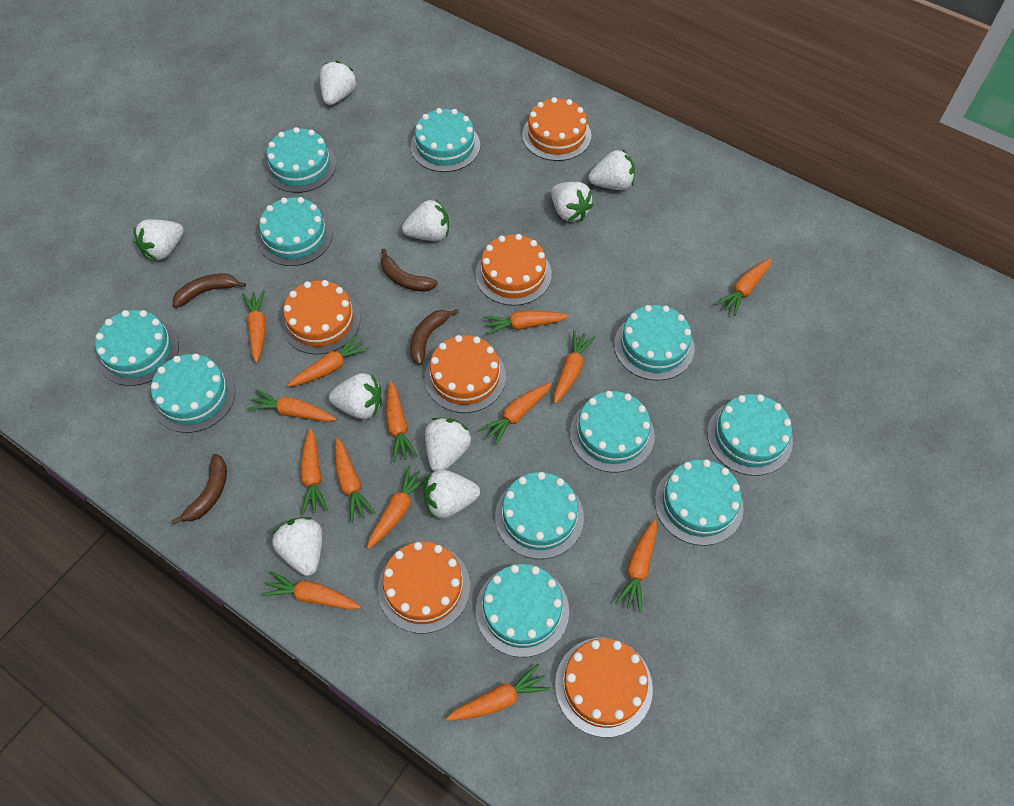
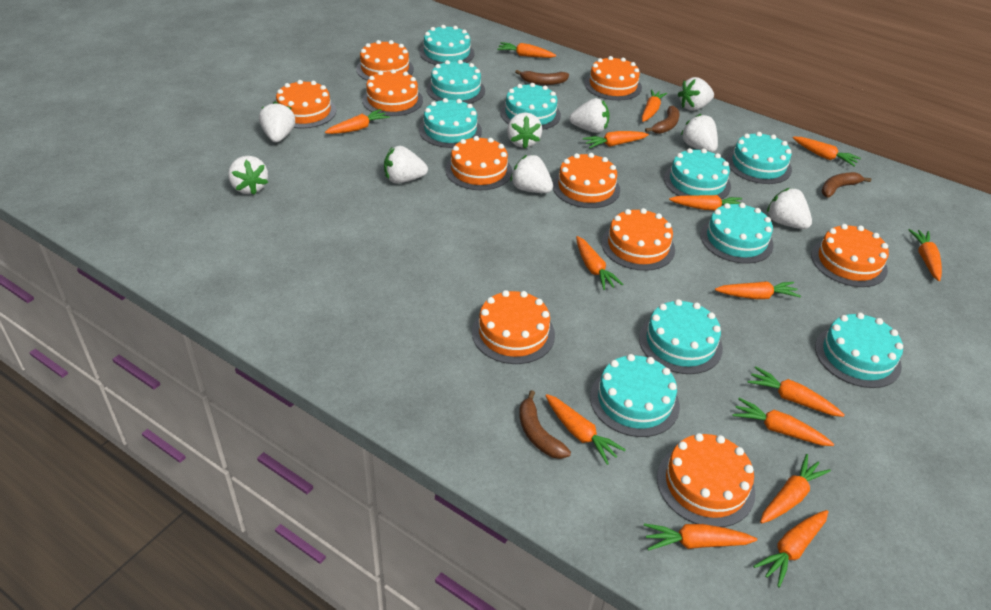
orange cake: [281,280,360,355] [378,542,470,633] [425,335,506,413] [475,234,552,306] [522,97,591,161] [555,638,653,737] = 6 -> [276,80,336,128] [356,40,414,81] [362,69,423,116] [445,136,512,190] [472,290,555,364] [553,153,620,208] [585,56,642,101] [601,208,675,271] [657,433,756,527] [811,224,889,287] = 10
orange carrot: [242,290,266,363] [247,389,336,422] [261,571,361,610] [287,334,369,387] [300,428,328,515] [335,438,376,523] [367,466,428,549] [386,381,418,462] [446,664,550,720] [479,382,552,446] [483,310,569,335] [554,330,595,404] [615,519,657,612] [716,258,772,316] = 14 -> [325,109,390,134] [497,42,556,58] [545,394,626,465] [576,236,623,290] [583,131,649,148] [642,89,667,122] [644,523,757,551] [669,195,742,210] [715,281,801,299] [732,398,834,446] [747,366,844,417] [753,510,829,587] [760,454,831,523] [793,137,861,167] [909,229,942,281] = 15
turquoise cake: [95,310,179,386] [151,354,236,433] [258,197,333,266] [265,127,336,193] [411,108,480,172] [476,564,569,657] [495,472,584,559] [570,391,655,472] [614,305,695,381] [655,459,744,546] [707,394,793,476] = 11 -> [419,25,475,65] [419,98,482,148] [427,60,485,104] [500,83,561,130] [590,354,680,437] [639,299,723,374] [664,148,731,199] [700,203,774,264] [726,132,792,184] [815,313,903,388] = 10

